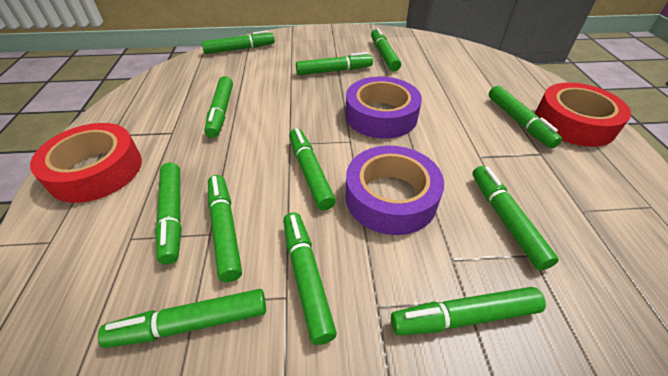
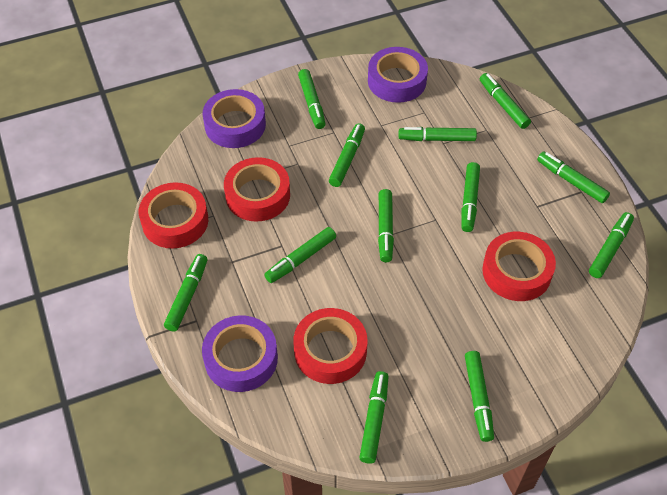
purple tape: [345,77,422,139] [345,146,444,235] = 2 -> [202,315,278,392] [203,89,266,148] [368,47,428,103] = 3
red tape: [30,123,142,203] [535,82,631,147] = 2 -> [139,182,208,249] [224,157,290,222] [293,308,368,384] [482,232,556,301] = 4

